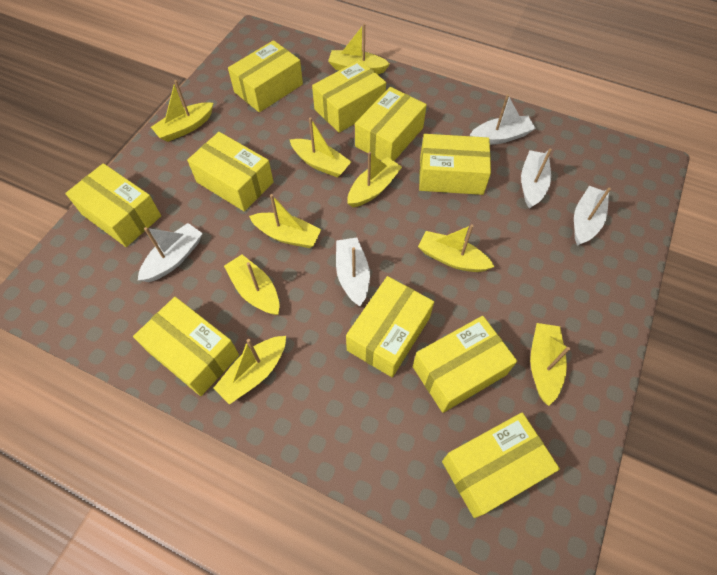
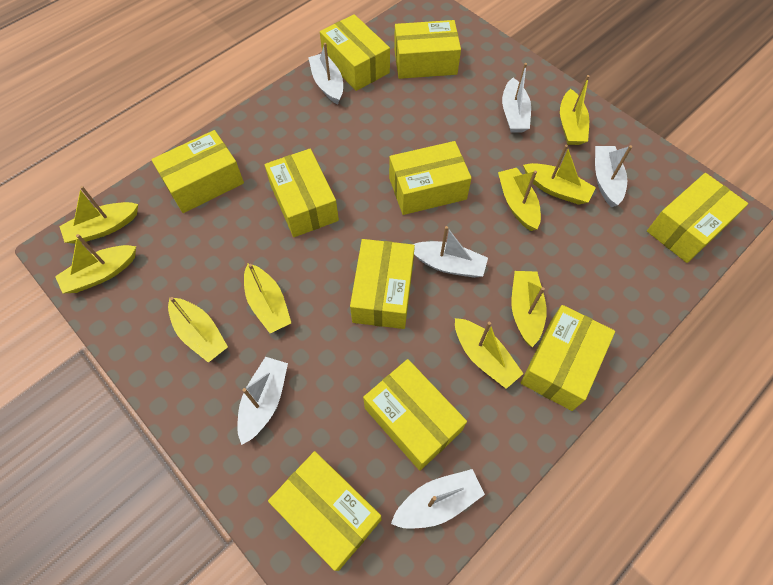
white boat: [138,223,203,282] [336,238,370,306] [470,94,536,145] [521,148,552,209] [574,186,611,246] = 5 -> [237,357,288,445] [308,43,343,104] [391,469,485,529] [413,226,488,278] [502,63,531,133] [595,145,632,207] = 6

